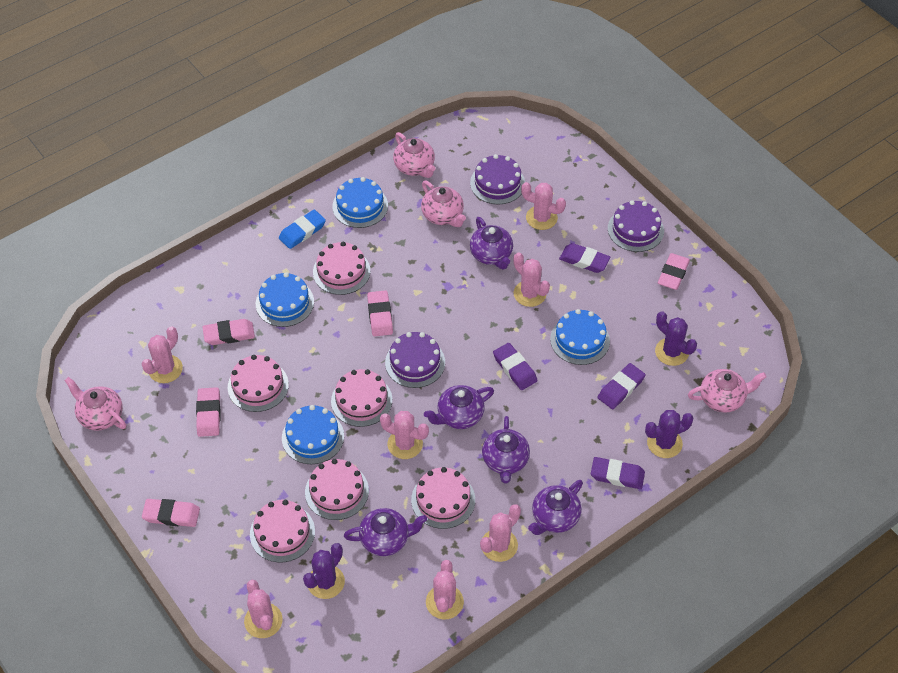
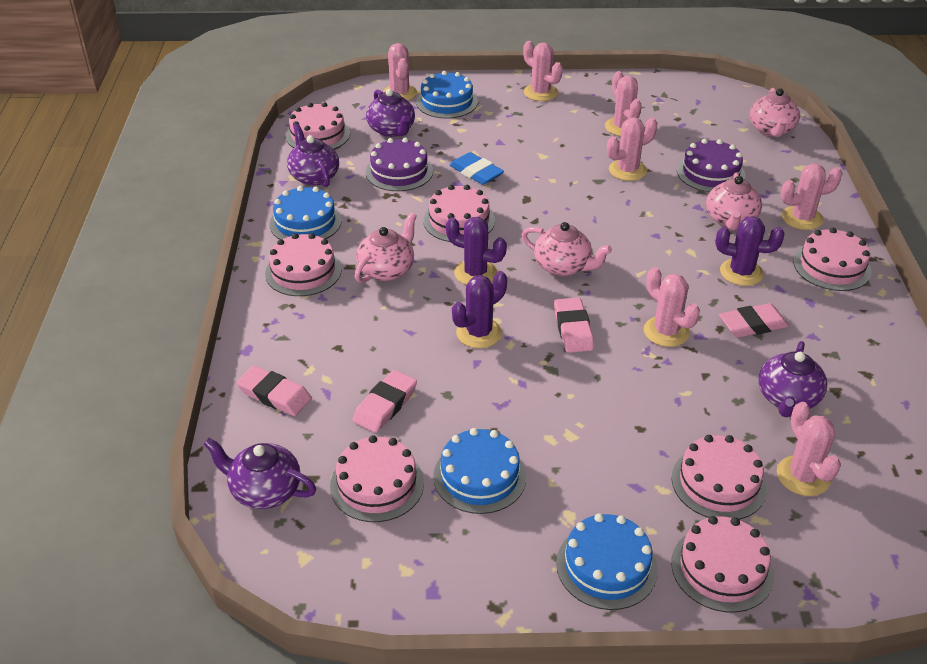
pink cake: [228,355,289,412] [250,500,315,563] [305,459,369,520] [313,242,370,295] [331,369,392,427] [411,467,475,529] = 6 -> [265,233,342,296] [285,102,350,149] [330,435,424,522] [423,185,495,242] [671,516,774,613] [672,435,767,520] [793,228,872,291] = 7
pink eraser: [142,499,200,527] [196,387,221,437] [203,319,255,345] [367,290,393,337] [658,253,690,290] = 5 -> [236,365,312,416] [353,370,417,433] [554,297,594,353] [719,303,789,338] = 4
purple cake: [385,332,445,388] [470,154,525,204] [608,200,664,252] = 3 -> [365,138,433,191] [677,139,746,192] = 2
purple eraser: [493,343,538,390] [559,243,610,273] [591,457,645,489] [598,363,646,409] = 4 -> none = 0
purple teapot: [344,508,427,556] [424,385,494,429] [470,217,513,270] [482,416,530,483] [528,480,583,535] = 5 -> [203,438,316,509] [287,124,339,187] [366,89,415,137] [758,341,827,417] = 4

